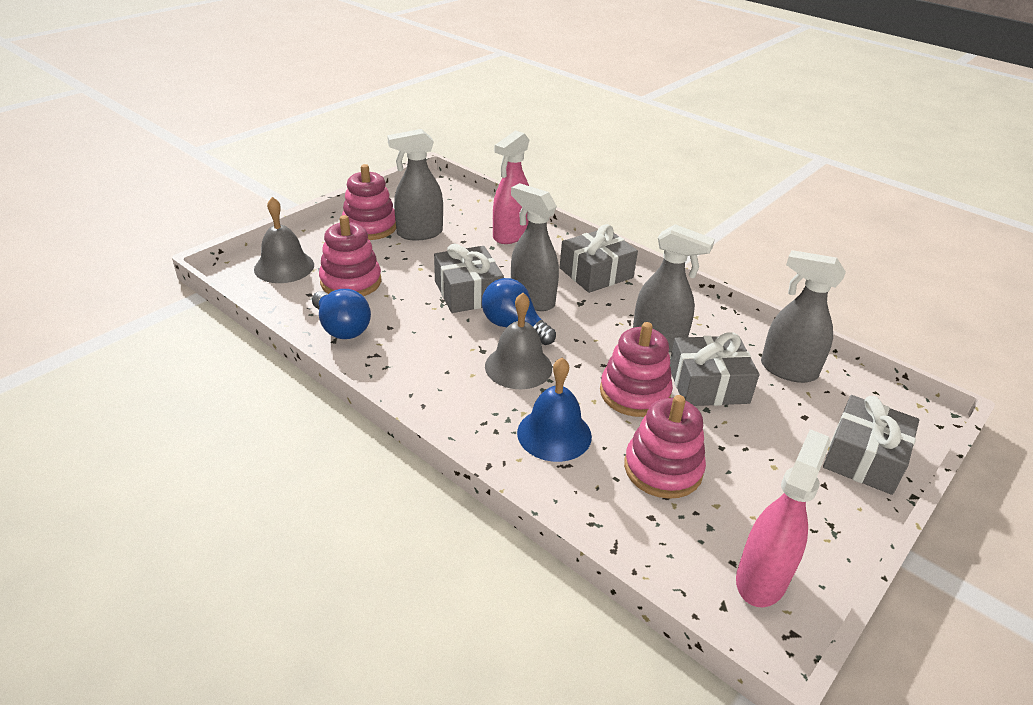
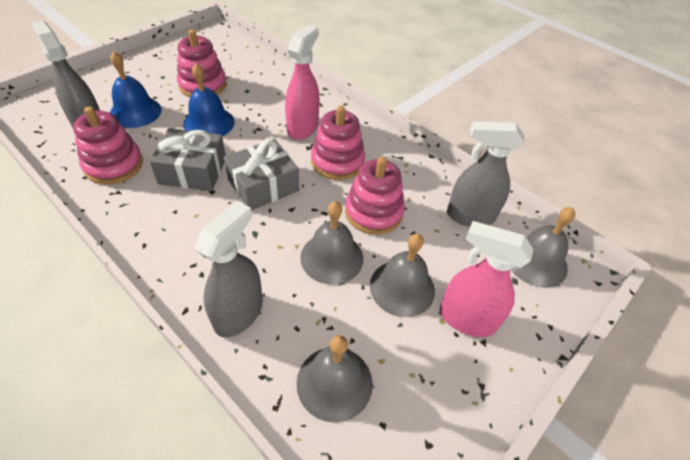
blue bell: [517,357,592,462] = 1 -> [110,51,162,128] [183,63,235,136] = 2
blue light bulb: [312,289,371,339] [482,278,556,345] = 2 -> none = 0
grey bell: [254,197,314,283] [485,293,552,389] = 2 -> [297,335,373,423] [300,201,363,285] [370,234,435,317] [511,207,575,288] = 4
grey gift: [434,244,504,313] [560,224,638,293] [670,332,759,406] [823,395,919,495] = 4 -> [150,128,226,191] [224,139,299,210] = 2
grey spray bottle: [387,129,443,240] [511,183,559,311] [633,224,715,352] [761,250,846,383] = 4 -> [30,20,100,130] [194,201,263,337] [447,121,525,227] = 3

